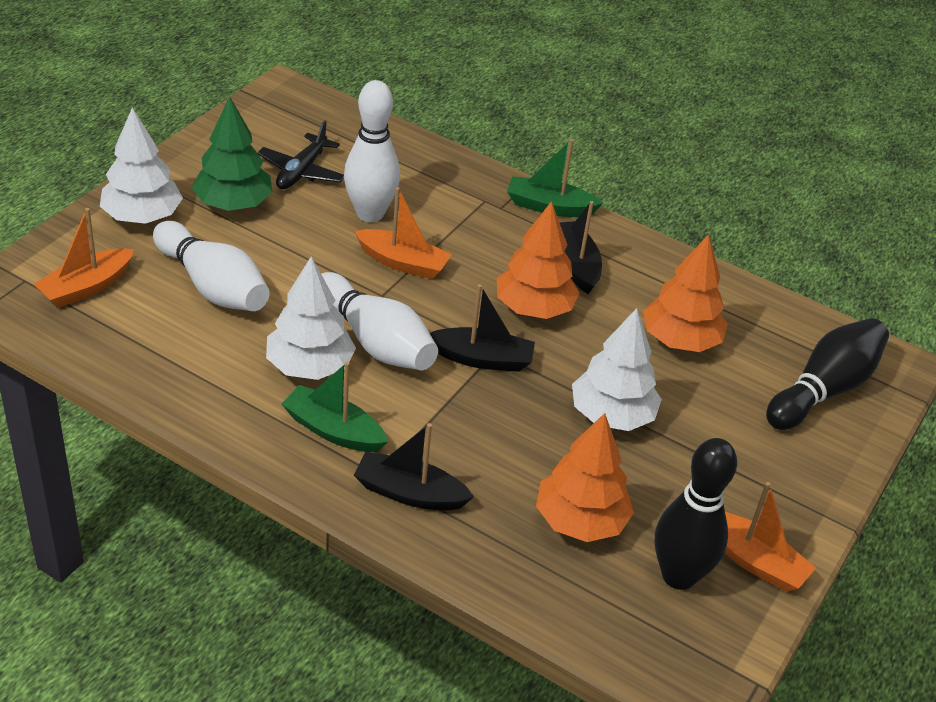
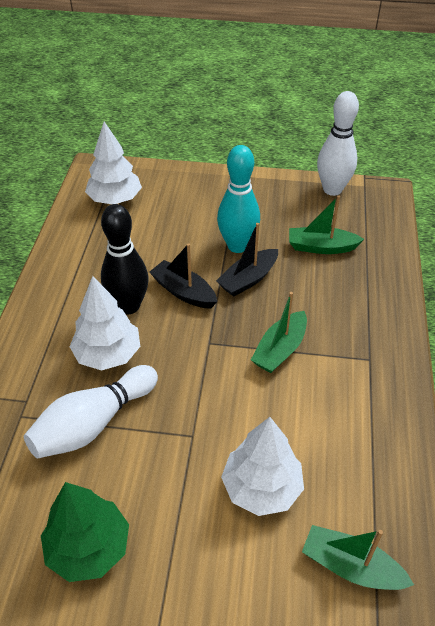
black boat: [354,423,474,510] [430,284,535,372] [560,201,602,294] = 3 -> [150,243,217,309] [216,223,278,297] = 2
black bowling pin: [655,438,737,590] [766,318,889,430] = 2 -> [101,204,148,314] = 1
black plane: [257,120,344,189] = 1 -> none = 0
green boat: [281,362,388,452] [507,139,603,217] = 2 -> [251,292,307,373] [289,195,364,254] [302,525,414,590] = 3
orange boat: [34,208,134,308] [354,187,452,279] [725,482,816,592] = 3 -> none = 0
orange tree: [497,201,580,319] [536,413,634,542] [643,234,728,352] = 3 -> none = 0
turquoise bowling pin: none = 0 -> [217,145,260,253] = 1
white bowling pin: [153,221,270,311] [321,272,438,370] [344,80,400,222] = 3 -> [24,365,158,459] [317,91,359,196] = 2

